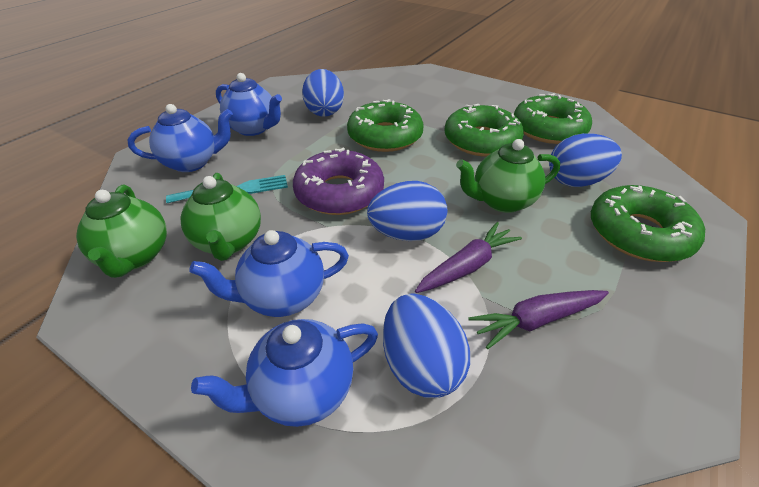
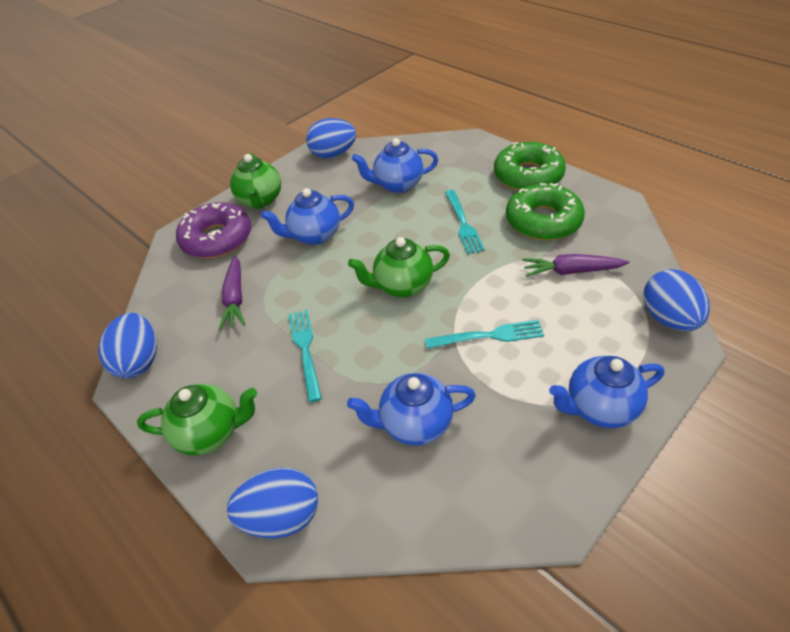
green donut: [347,99,424,152] [444,104,524,157] [514,93,592,144] [591,185,705,262] = 4 -> [494,142,566,191] [506,183,585,241] = 2
turquoise fork: [166,175,288,203] = 1 -> [288,310,322,402] [425,320,544,349] [445,190,485,254] = 3

